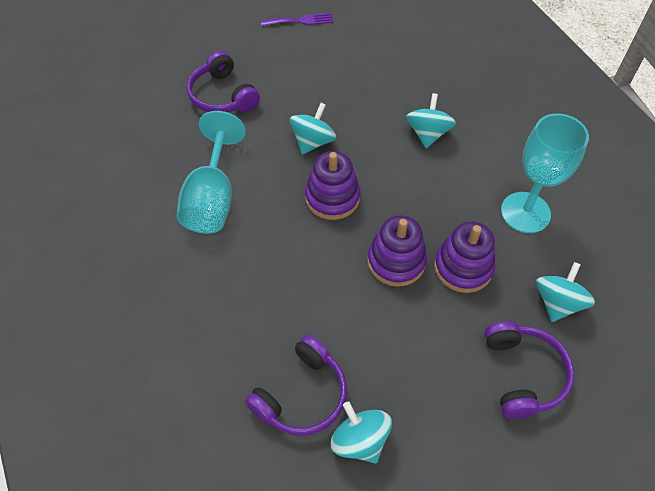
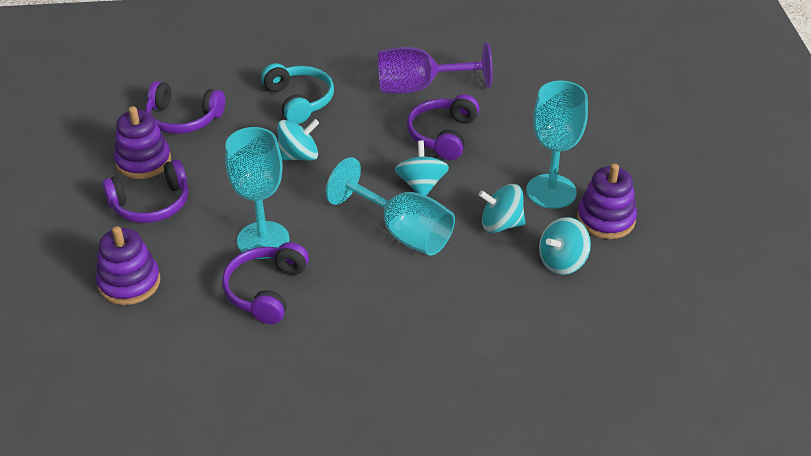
purple fork: [261,13,333,26] = 1 -> none = 0
purple goblet: none = 0 -> [378,42,493,94] = 1
purple headphones: [187,51,260,113] [245,335,347,436] [484,321,575,419] = 3 -> [102,160,189,223] [145,81,225,134] [222,242,309,324] [407,94,479,160] = 4
turquoise goblet: [177,111,246,234] [501,113,589,233] = 2 -> [225,127,289,259] [326,157,455,256] [526,81,588,209] = 3
turquoise headphones: none = 0 -> [261,63,334,124] = 1

